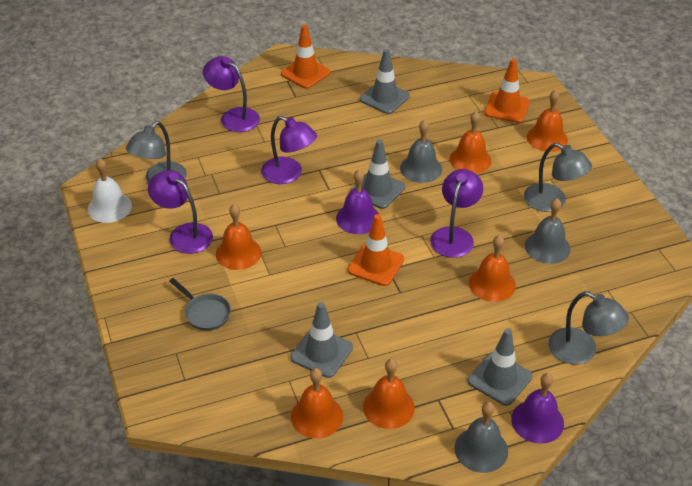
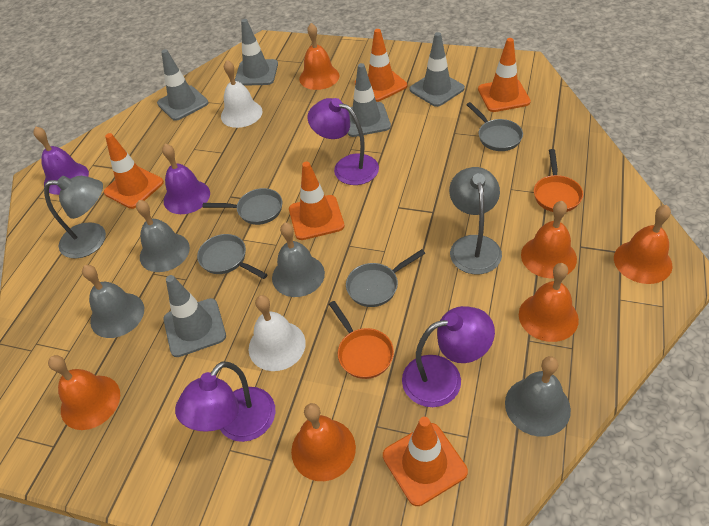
grey bell: [400,120,442,183] [454,402,508,473] [525,198,571,264] = 3 -> [82,265,144,338] [136,200,190,272] [272,222,325,297] [505,356,571,437] = 4
grey lamp: [126,121,187,183] [524,143,592,212] [548,291,629,364] = 3 -> [44,176,106,258] [449,167,502,274] = 2
grey pan: [169,278,231,331] = 1 -> [197,234,268,279] [202,188,282,225] [346,249,425,307] [466,102,523,151] = 4
grey traffic cone: [291,302,353,378] [351,139,405,209] [360,49,410,114] [468,328,532,406] = 4 -> [157,49,209,121] [164,275,226,357] [235,19,278,86] [348,63,391,137] [410,32,465,107] = 5
orange pan: none = 0 -> [329,301,394,379] [534,149,583,212] = 2
orange traffic cone: [281,25,330,89] [348,214,404,286] [485,59,530,123] = 3 -> [104,133,164,209] [289,162,345,240] [355,29,407,102] [383,417,468,506] [478,38,531,112] = 5
purple lamp: [148,170,213,254] [203,56,260,132] [261,116,317,184] [430,169,483,258] = 4 -> [175,362,275,442] [308,98,379,185] [402,306,495,407] = 3
white bell: [88,158,132,223] = 1 -> [221,60,262,128] [249,295,306,371] = 2

